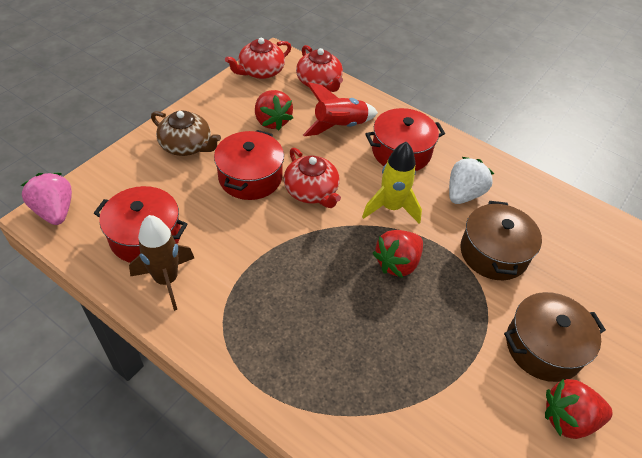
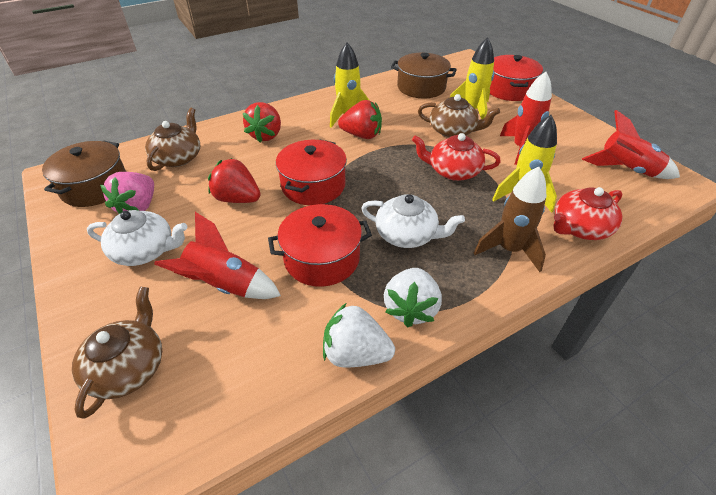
brown teapot: [151,110,221,156] = 1 -> [72,286,162,419] [145,108,200,171] [418,94,500,138] = 3
red rocket: [303,82,378,136] = 1 -> [154,212,281,299] [500,72,552,165] [582,110,680,179] = 3
red teapot: [225,38,291,79] [284,148,341,208] [296,45,343,92] = 3 -> [412,133,501,181] [553,187,623,240] = 2
white strawberry: [449,157,494,204] = 1 -> [323,303,395,368] [384,268,442,327] = 2
white teapot: none = 0 -> [87,210,187,266] [361,194,465,248] = 2
yellow rocket: [362,142,422,224] = 1 -> [330,43,369,128] [450,37,494,119] [492,115,557,213] = 3

